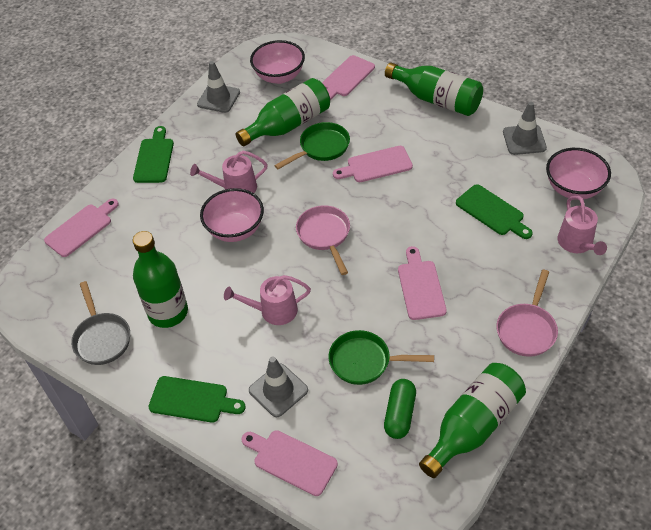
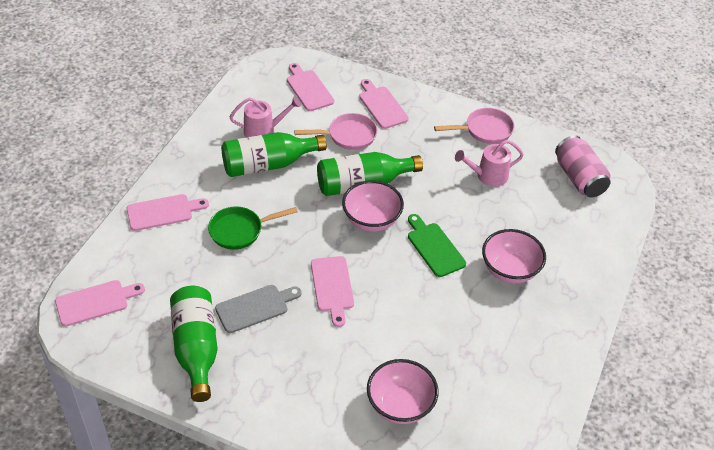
green bottle: [133,231,188,328] [235,78,330,146] [385,62,483,116] [419,363,526,478] = 4 -> [170,286,218,402] [221,132,327,177] [317,152,423,196] = 3
green capsule: [384,379,416,439] = 1 -> none = 0
green cutting board: [133,126,174,183] [149,376,246,423] [456,184,533,239] = 3 -> [408,214,466,277] = 1
green pan: [274,122,350,169] [328,330,434,385] = 2 -> [208,207,298,250] = 1
grey cutting board: none = 0 -> [215,285,302,333] = 1
grey pan: [71,281,130,365] = 1 -> none = 0
grey traffic cone: [197,61,240,113] [249,356,308,417] [503,102,547,155] = 3 -> none = 0
pink can: none = 0 -> [555,135,611,198] = 1
pink watering can: [190,151,268,193] [224,275,311,325] [558,196,607,255] = 3 -> [230,97,301,137] [455,140,524,187] = 2

